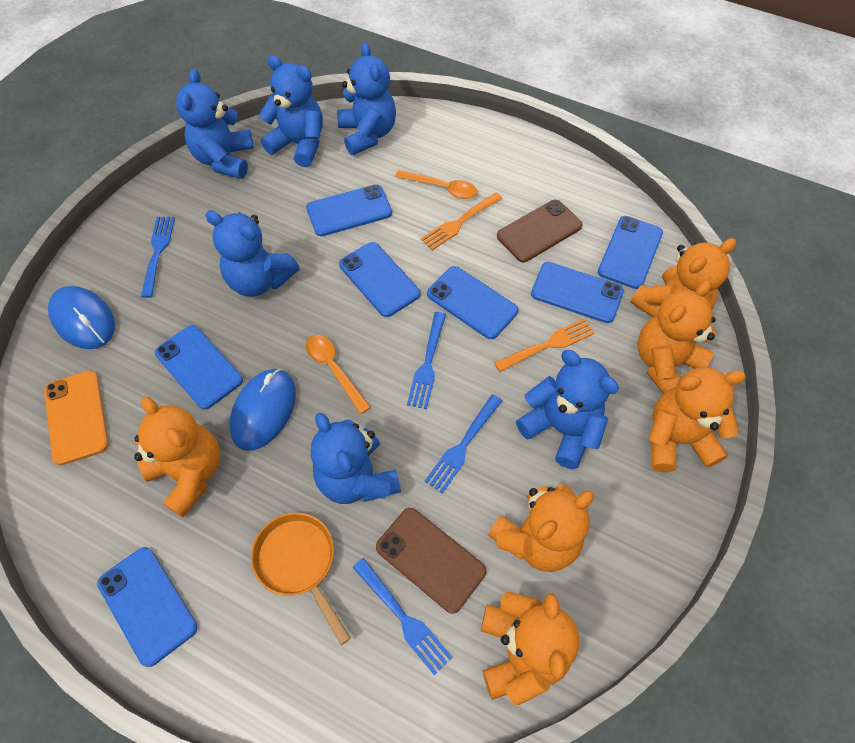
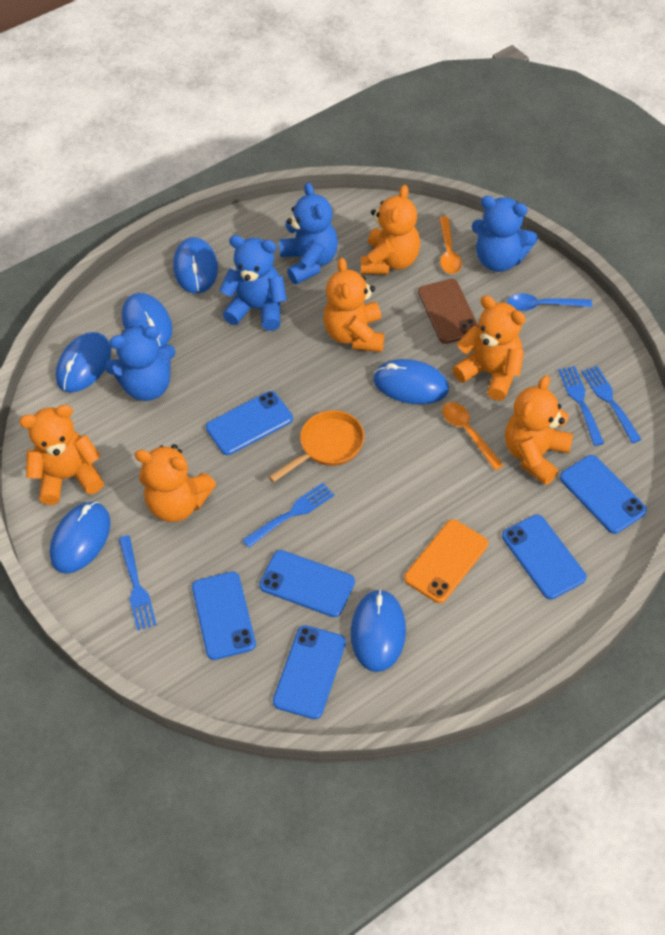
blue mouse: [48,286,115,349] [229,369,296,451] = 2 -> [50,502,110,574] [56,332,111,392] [122,293,172,348] [173,237,218,294] [351,589,406,672] [373,359,449,404] = 6
blue phone: [97,547,197,667] [155,325,243,410] [306,184,392,236] [339,242,420,317] [427,266,518,339] [531,262,624,323] [598,216,663,289] = 7 -> [192,571,256,660] [206,391,293,455] [259,550,355,617] [273,625,346,719] [502,514,587,600] [560,455,647,534] = 6
blue spoon: none = 0 -> [507,294,592,311] = 1
blue teddy bear: [176,69,254,179] [205,210,300,297] [259,55,323,167] [311,413,401,504] [337,42,396,155] [516,350,619,469] = 6 -> [105,326,176,401] [219,235,287,331] [279,182,338,284] [472,196,538,272] = 4
brown phone: [376,508,486,614] [497,200,583,262] = 2 -> [418,279,479,344] = 1
orange fork: [421,192,503,250] [494,319,595,372] = 2 -> none = 0

